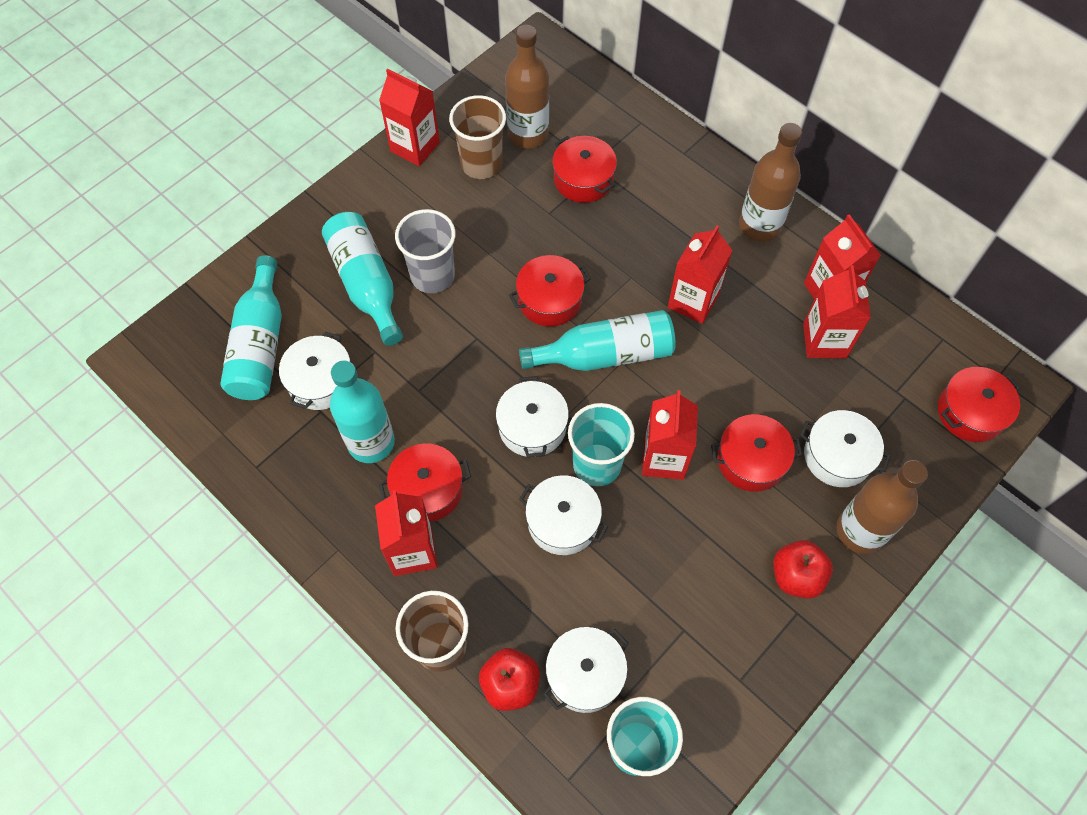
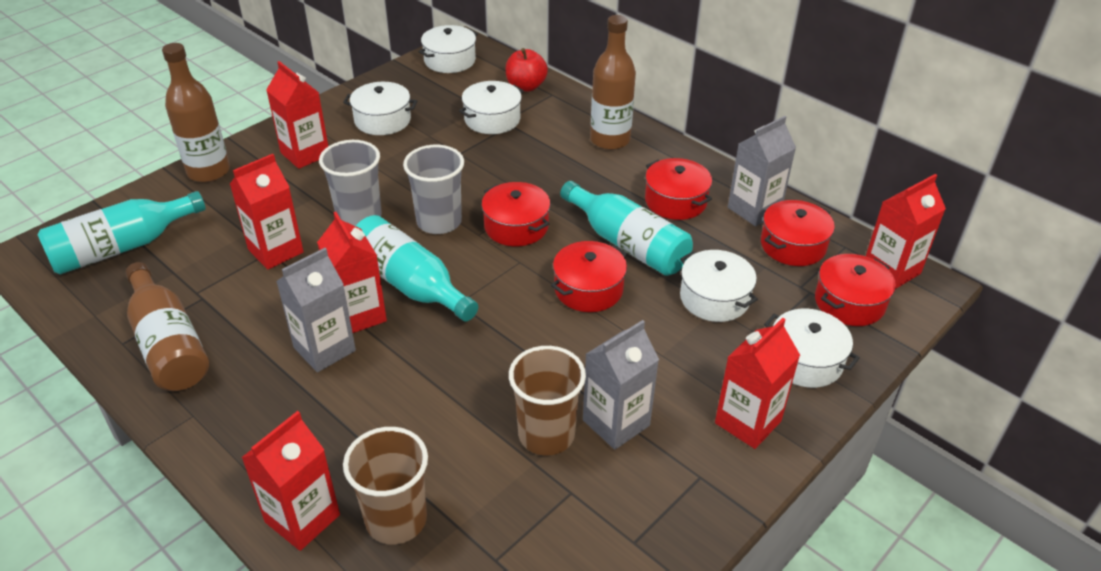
grey carton: none = 0 -> [276,248,356,372] [583,320,659,450] [728,116,796,226] = 3
grey cup: [395,209,456,293] = 1 -> [319,140,382,226] [403,145,464,234] = 2
red apple: [479,648,540,711] [773,540,833,599] = 2 -> [506,48,548,92] = 1
turquoise bottle: [220,255,282,400] [322,212,403,346] [330,361,395,463] [519,310,676,371] = 4 -> [38,191,206,275] [356,215,478,322] [560,181,693,276] = 3
turquoise cup: [568,403,635,486] [607,697,683,776] = 2 -> none = 0

